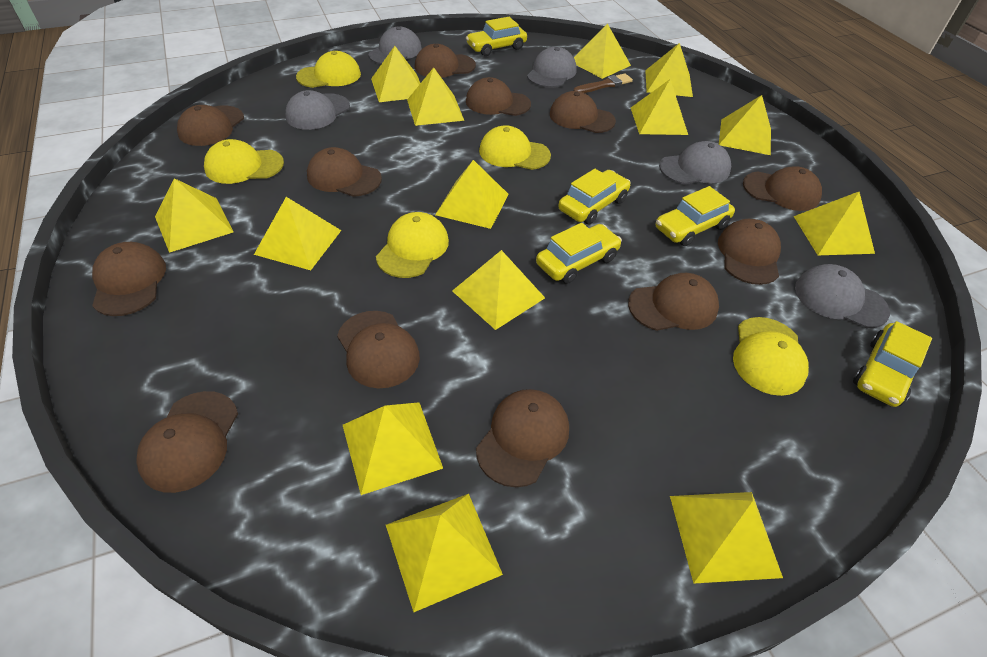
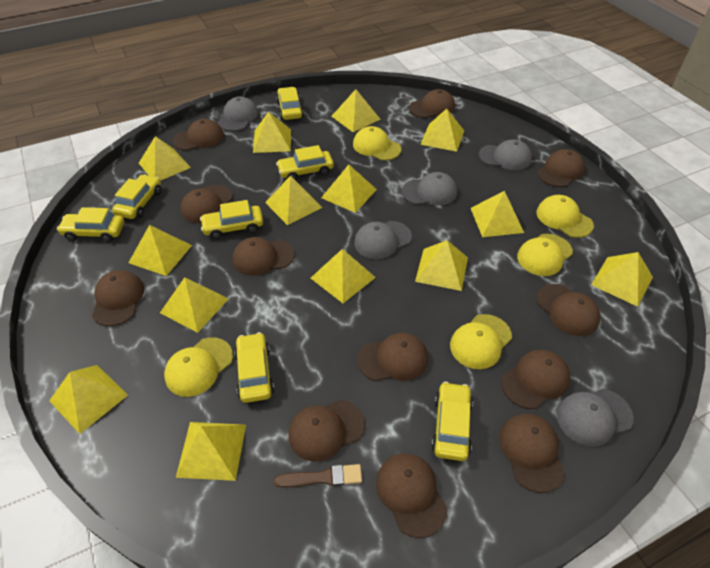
yellow car: [466,17,527,56] [536,223,622,284] [558,169,631,225] [656,186,735,246] [853,321,932,407] = 5 -> [57,207,124,242] [112,174,161,219] [200,200,263,239] [234,332,274,403] [276,87,304,120] [276,145,334,180] [431,382,473,461] = 7

